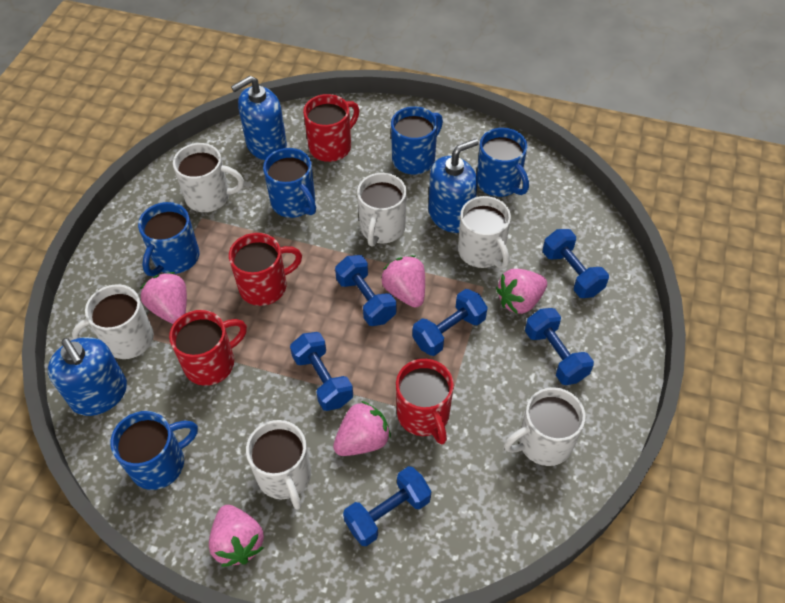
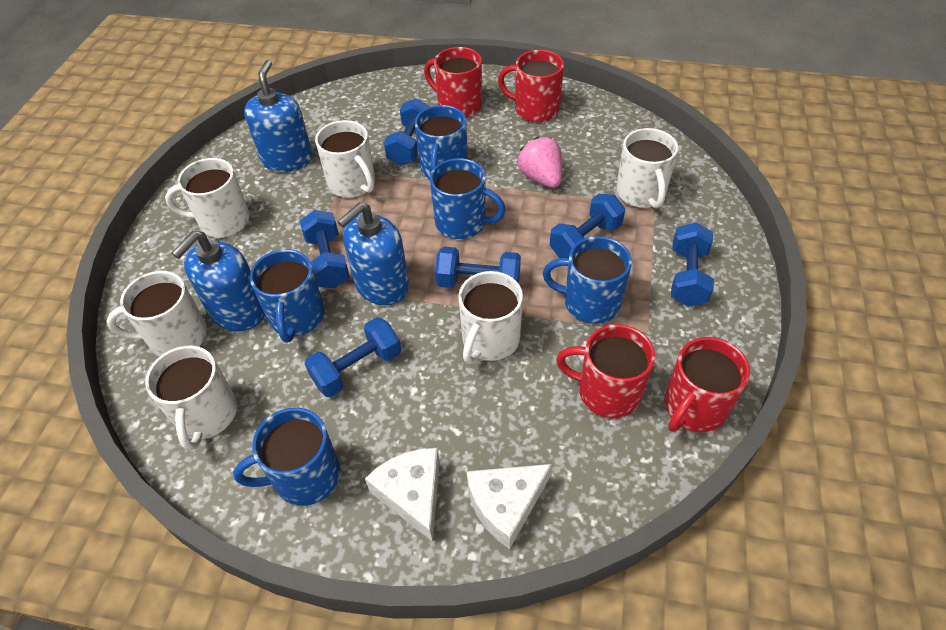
pink strawberry: [140,272,187,324] [209,505,264,567] [333,401,391,456] [381,255,425,308] [496,269,547,314] = 5 -> [517,137,562,188] = 1
white cheese: none = 0 -> [365,448,440,542] [466,464,552,549] = 2

